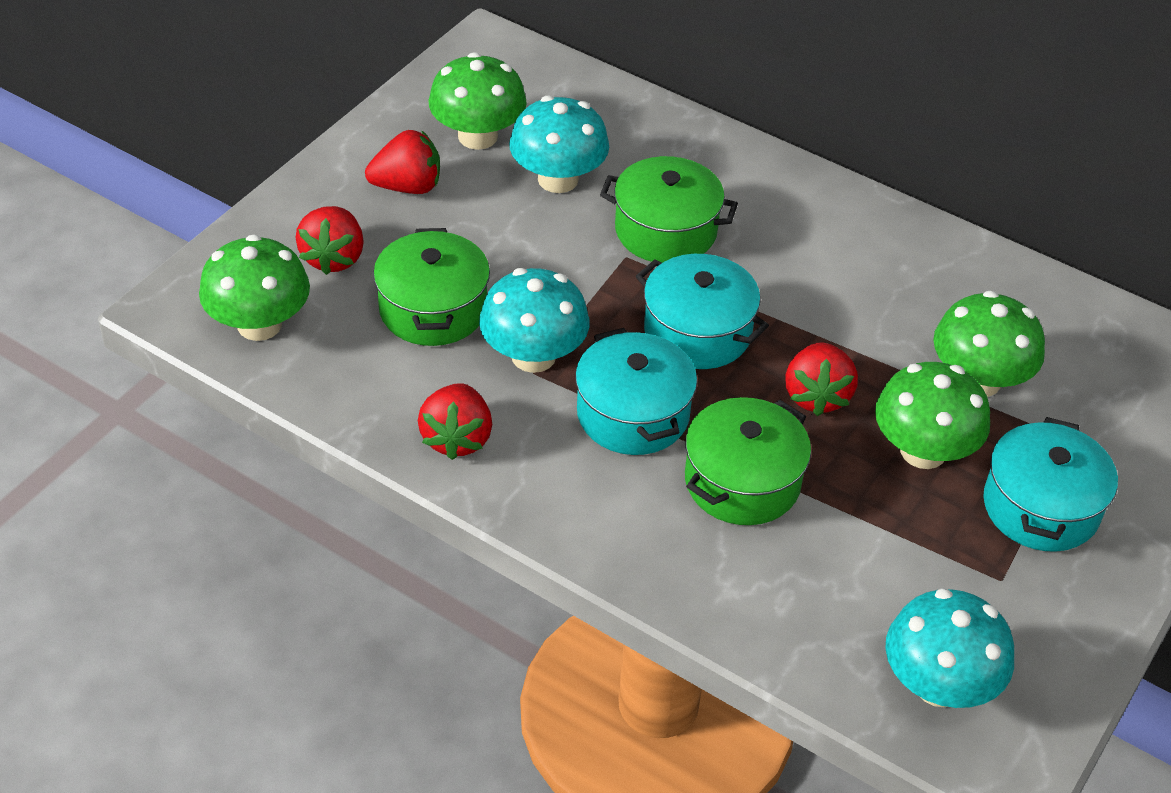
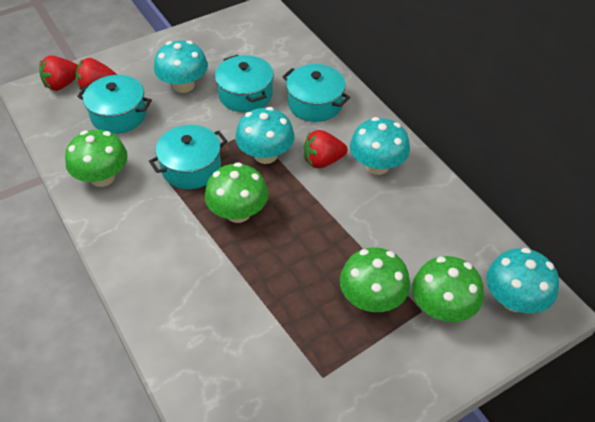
green pot: [373,228,490,346] [600,156,738,263] [685,397,811,525] = 3 -> none = 0
red strawberry: [295,206,364,275] [365,130,440,194] [418,383,492,460] [785,342,858,416] = 4 -> [39,56,78,91] [75,58,117,90] [304,130,347,168] = 3
turquoise mushroom: [479,268,590,373] [509,96,609,193] [885,589,1014,708] = 3 -> [154,41,208,93] [235,107,295,164] [350,117,410,175] [487,248,559,313] = 4
turquoise pot: [575,328,697,455] [636,254,769,369] [983,417,1118,552] = 3 -> [77,75,152,134] [149,125,228,189] [215,55,274,112] [282,64,350,122] = 4

